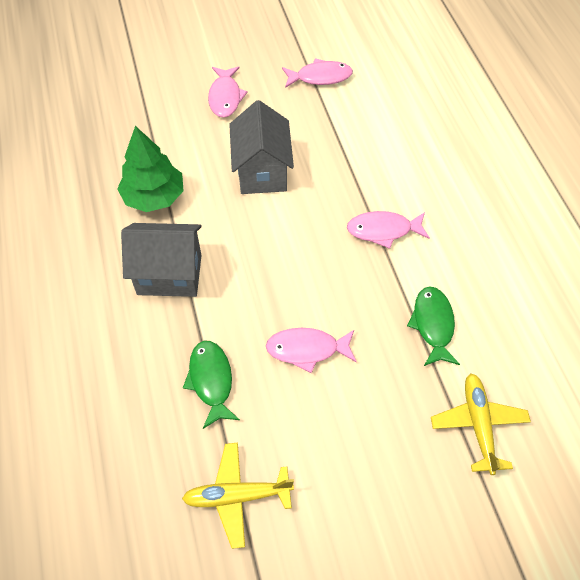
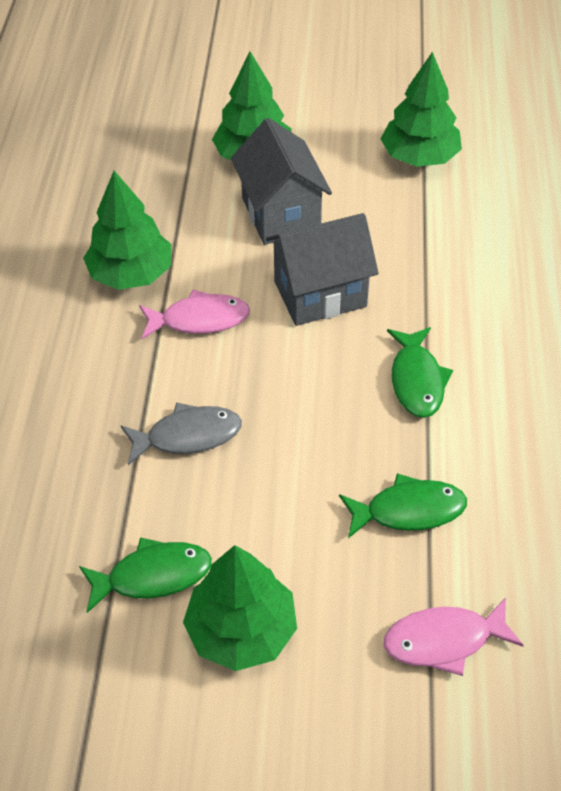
green fish: [183,341,240,429] [407,286,460,366] = 2 -> [79,537,212,613] [339,473,467,538] [387,327,453,418] = 3
green tree: [117,126,183,212] = 1 -> [83,171,172,290] [183,545,297,671] [212,52,291,161] [381,52,462,167] = 4
grey fish: none = 0 -> [121,402,242,465] = 1
pink fish: [208,66,248,118] [266,328,357,373] [282,58,353,88] [347,211,430,249] = 4 -> [139,289,250,339] [384,597,524,676] = 2
yellow plane: [182,443,294,549] [431,373,531,475] = 2 -> none = 0

